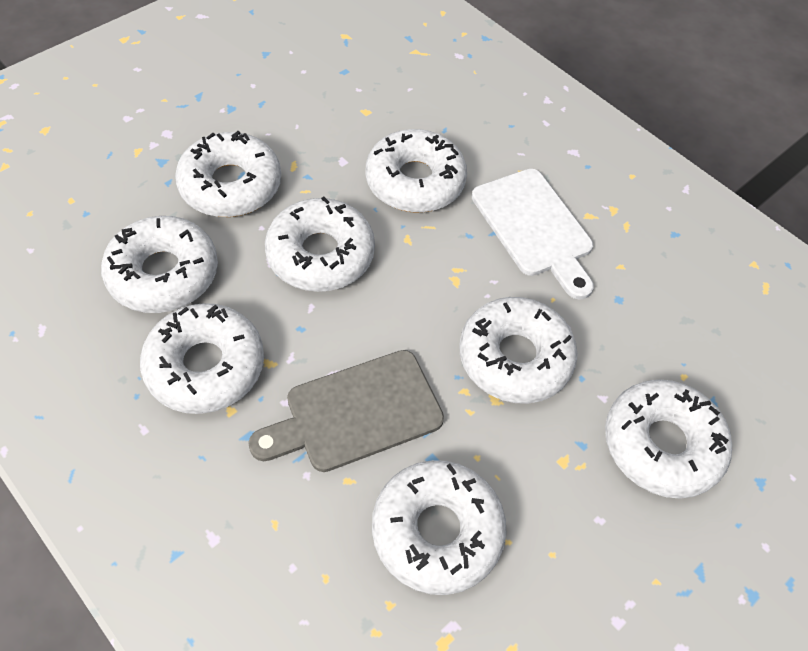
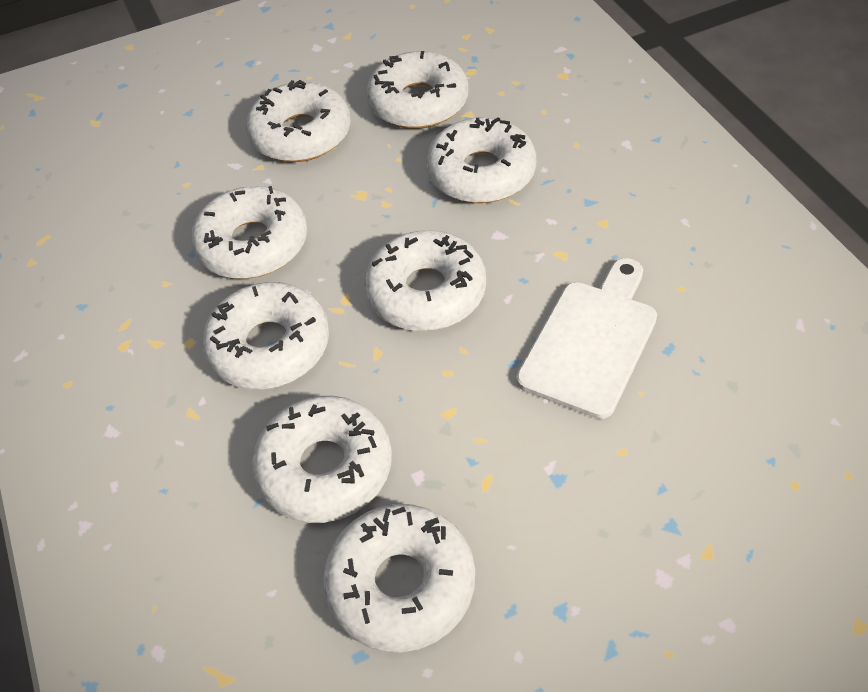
grey cutting board: [248,350,444,472] = 1 -> none = 0

